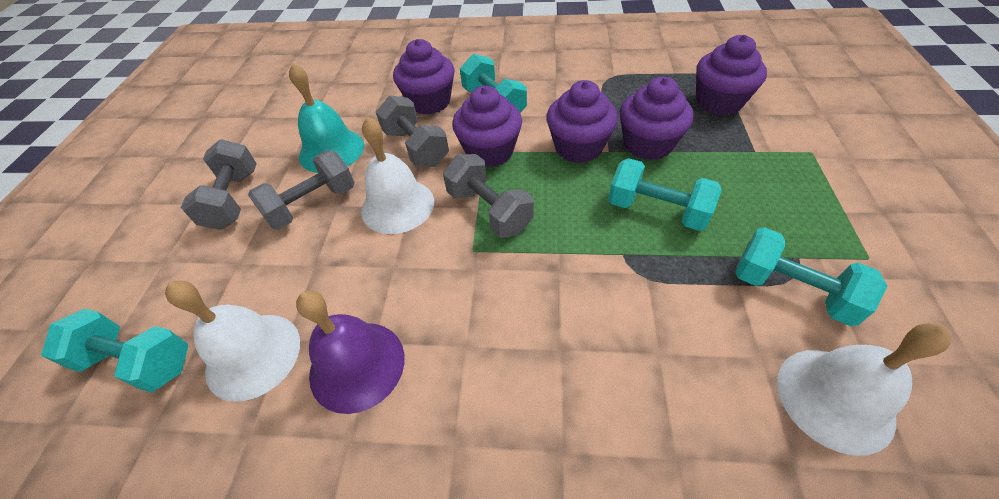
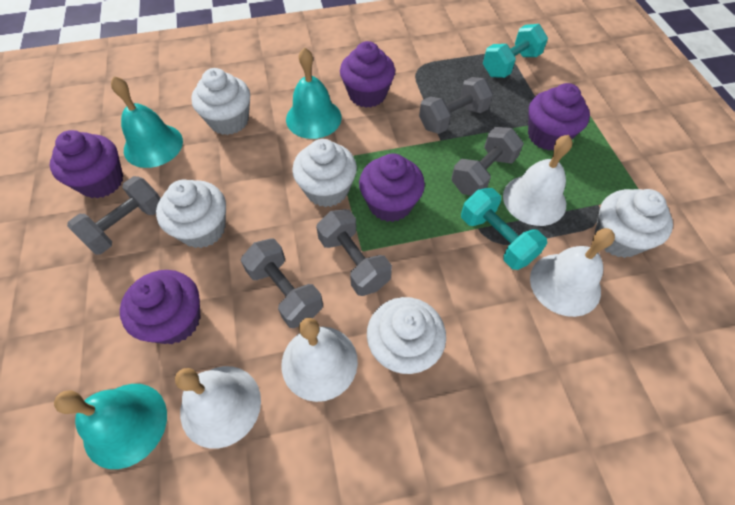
grey dumbbell: [181,139,257,230] [248,151,355,230] [376,95,449,167] [443,154,534,238] = 4 -> [67,176,161,254] [241,239,323,328] [316,209,392,296] [419,77,493,134] [451,127,524,196] = 5
purple bell: [296,291,404,414] = 1 -> none = 0
turquoise bell: [289,63,364,173] = 1 -> [54,384,167,469] [111,76,183,168] [286,47,342,139] = 3
turquoise dumbbell: [41,309,188,393] [460,54,527,113] [608,158,721,231] [735,227,887,326] = 4 -> [461,188,547,270] [483,24,548,78] = 2
white bell: [165,281,300,402] [361,117,434,234] [777,323,951,456] = 3 -> [175,366,261,449] [281,318,358,402] [503,135,572,226] [530,228,615,317] = 4
white cupcake: none = 0 -> [156,179,226,248] [191,68,250,135] [292,139,357,207] [367,297,446,374] [595,189,673,258] = 5

